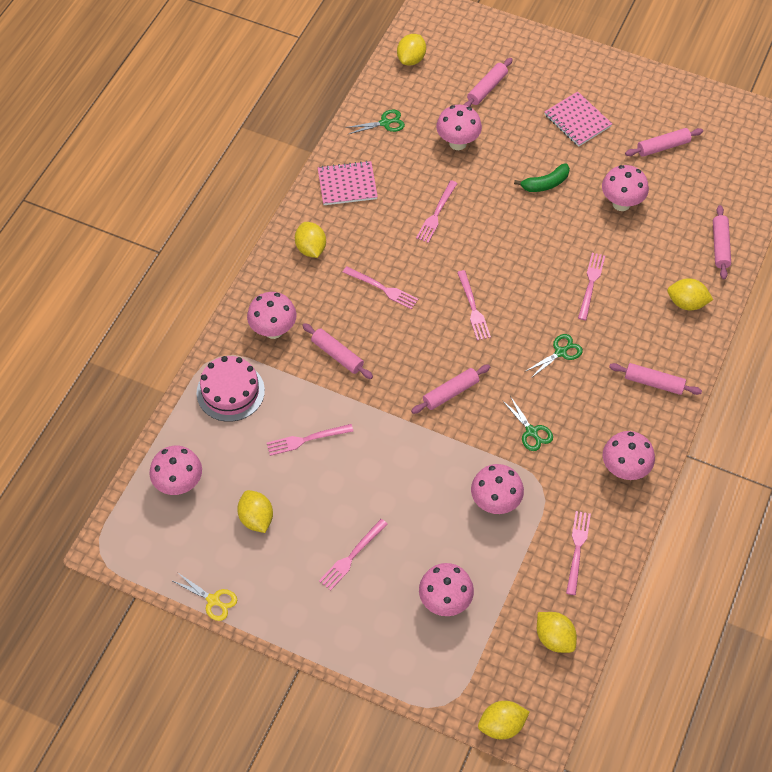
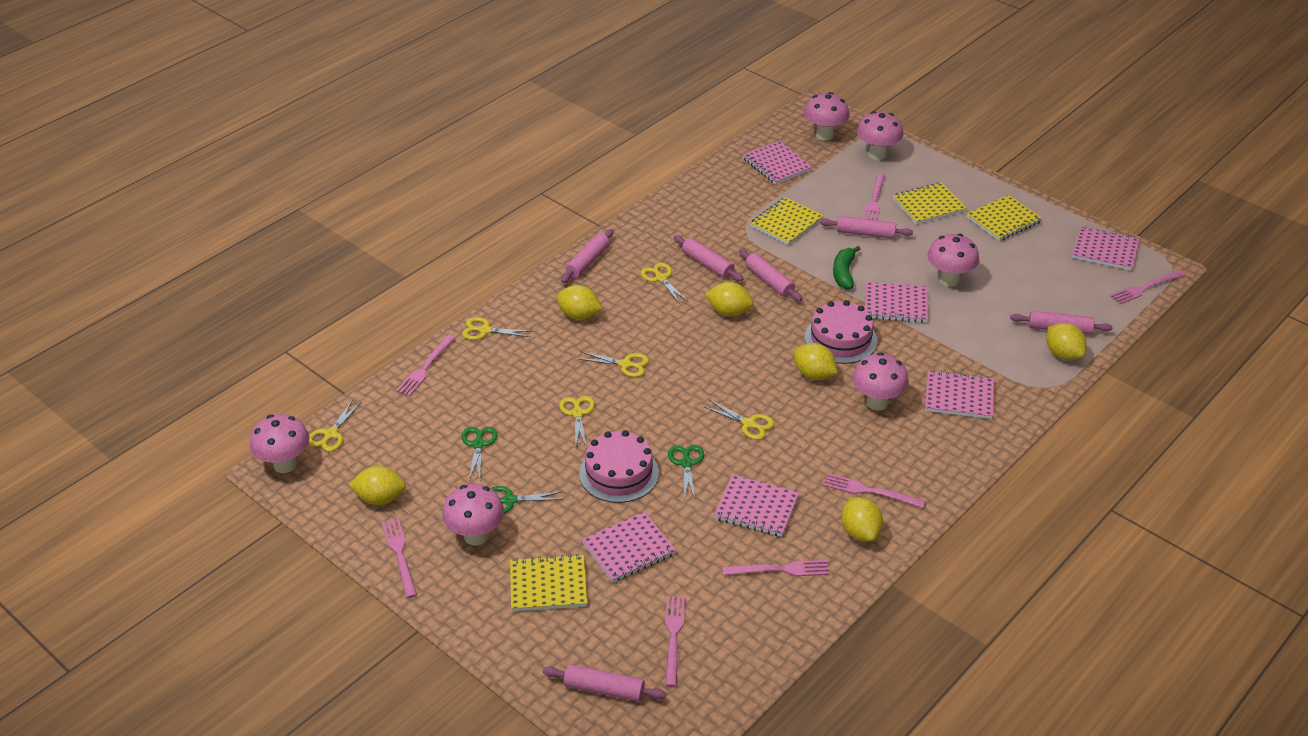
pink cake: [197,356,265,422] = 1 -> [579,430,659,503] [805,300,877,364] = 2
pink mushroom: [149,446,202,495] [247,292,296,339] [419,563,474,616] [436,105,482,150] [471,464,524,514] [602,165,649,211] [603,431,655,480] = 7 -> [250,414,309,473] [442,484,504,545] [804,92,850,141] [852,352,909,411] [857,111,903,160] [927,234,979,287] = 6
pink notebook: [318,161,378,205] [545,91,612,147] = 2 -> [582,511,676,582] [714,474,799,537] [743,141,812,185] [865,282,928,323] [925,370,994,419] [1072,226,1139,271] = 6
yellow notebook: none = 0 -> [510,554,587,611] [750,197,824,245] [893,182,966,225] [967,195,1043,241] = 4
yellow scissors: [171,572,237,621] = 1 -> [308,401,361,451] [462,317,532,340] [559,396,595,446] [579,352,649,377] [641,263,687,304] [705,400,774,440] = 6

